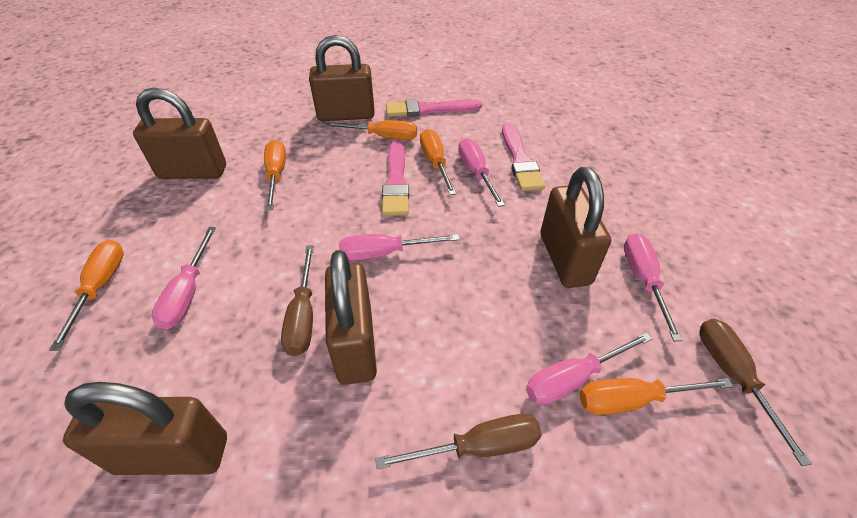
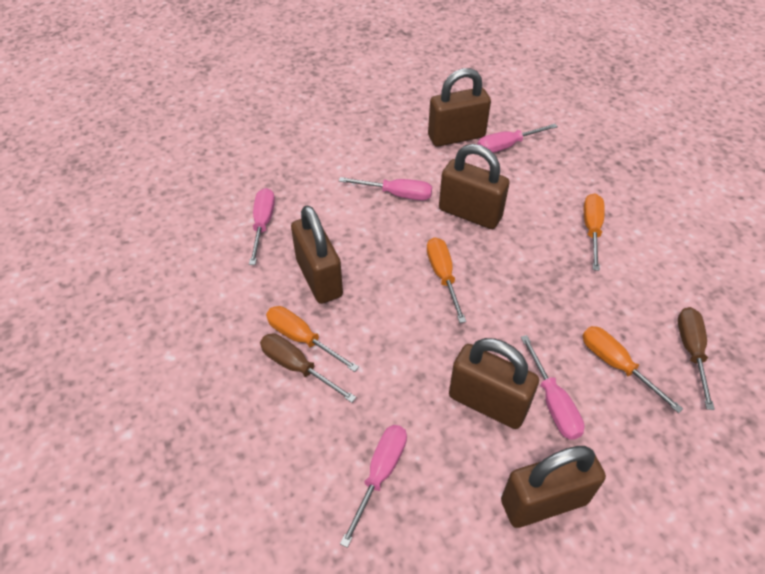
brown screwdriver: [281,245,314,356] [375,414,542,469] [699,319,812,466] = 3 -> [260,333,356,403] [678,307,715,410] = 2
orange screwdriver: [49,240,124,351] [264,140,286,211] [325,120,417,140] [420,129,456,195] [580,378,733,415] = 5 -> [266,306,359,372] [427,237,466,323] [582,326,683,413] [584,193,605,271] = 4
pink brush: [382,141,409,216] [386,99,482,117] [502,123,545,191] = 3 -> none = 0

